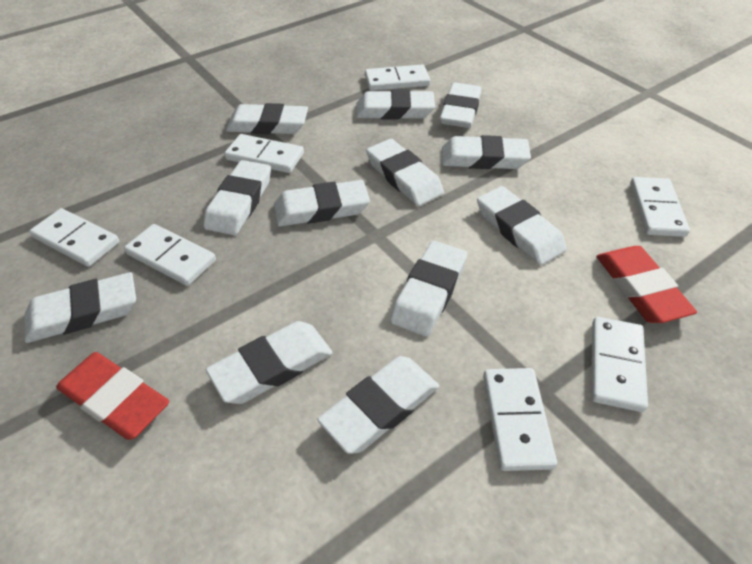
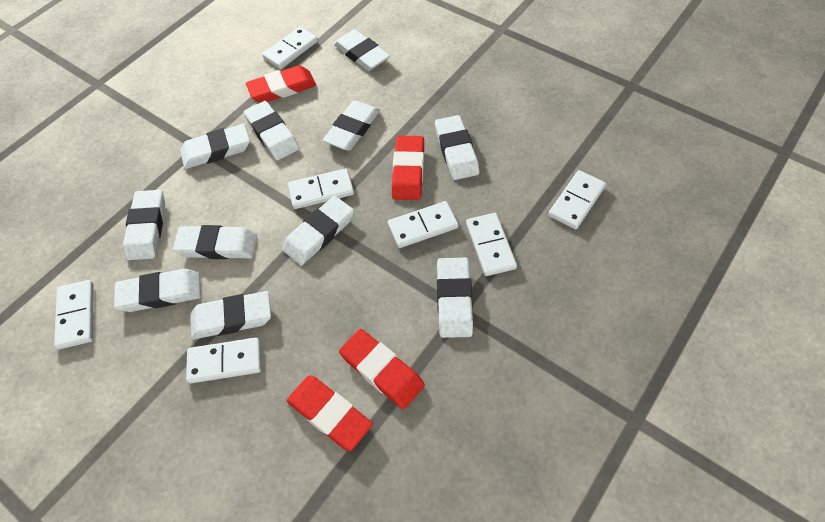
red eraser: [56,352,169,440] [596,246,697,323] = 2 -> [246,65,316,103] [287,376,373,451] [339,329,425,409] [392,136,424,200] = 4
white eraser: [25,272,136,343] [204,160,271,235] [206,321,333,404] [226,103,308,134] [274,180,370,226] [317,356,439,454] [356,90,435,119] [366,139,444,206] [390,241,467,336] [440,82,482,128] [442,135,531,169] [477,186,567,265] = 12 -> [114,269,201,312] [123,190,165,260] [173,225,257,259] [180,124,250,169] [191,291,271,339] [244,101,299,160] [282,196,354,265] [323,100,380,151] [334,30,390,71] [435,115,479,180] [437,257,473,338] = 11

